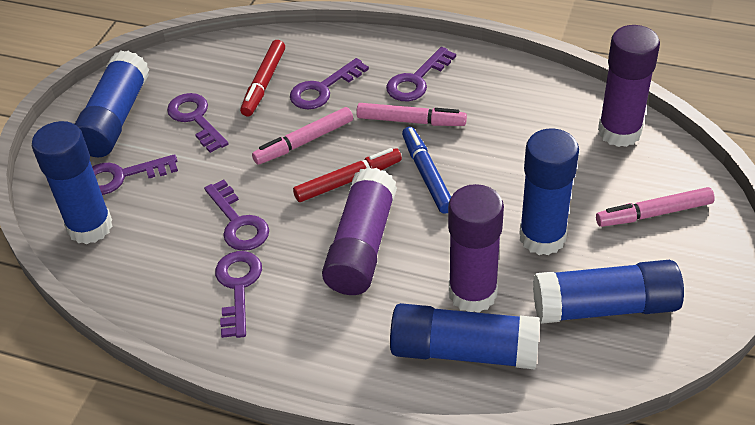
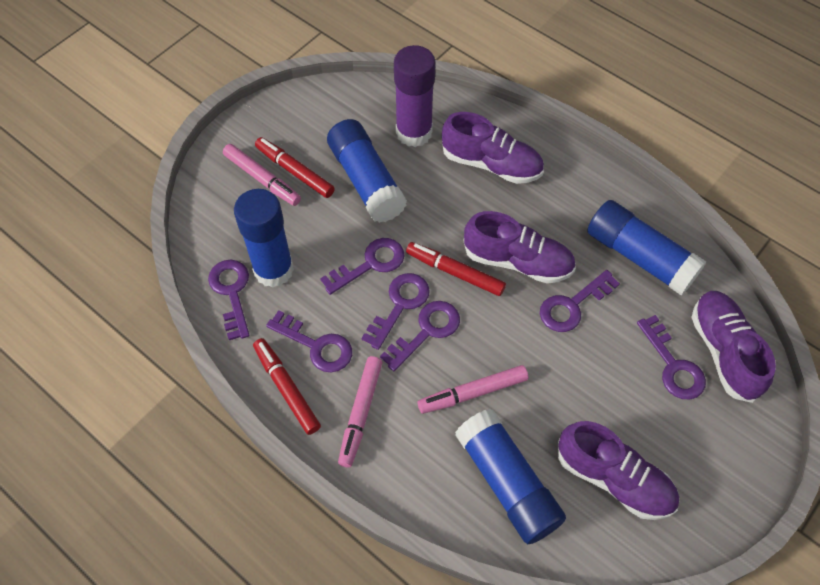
blue glue stick: [32,121,113,244] [75,51,150,157] [390,303,540,370] [519,128,579,255] [533,260,684,324] = 5 -> [234,189,294,288] [327,119,407,223] [455,409,566,544] [587,200,707,296] = 4
blue marker: [402,127,451,214] = 1 -> none = 0
purple glue stick: [322,167,397,295] [448,184,504,313] [598,25,660,147] = 3 -> [394,45,436,147] = 1
purple key: [92,154,178,195] [167,93,229,153] [204,179,269,251] [215,251,262,338] [290,58,369,109] [386,47,456,101] = 6 -> [208,260,250,340] [266,310,352,372] [320,238,405,295] [362,273,430,350] [380,301,460,371] [540,270,620,332] [637,315,706,399] = 7
purple shoe: none = 0 -> [442,112,544,184] [464,211,576,284] [558,421,679,520] [691,291,776,403] = 4
red marker: [240,40,285,117] [293,148,402,202] = 2 -> [253,338,321,435] [255,137,335,198] [406,242,506,296] = 3

